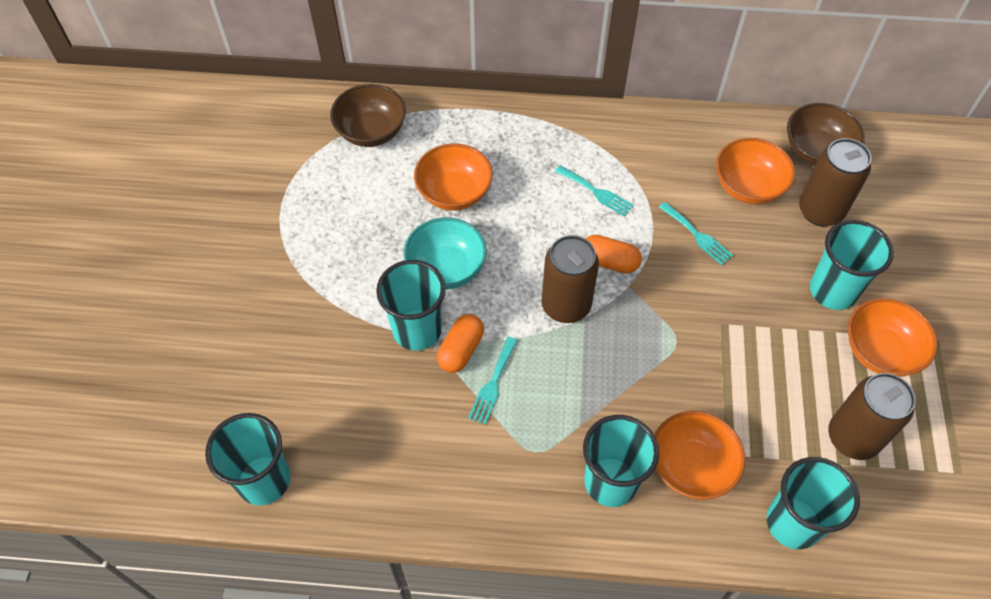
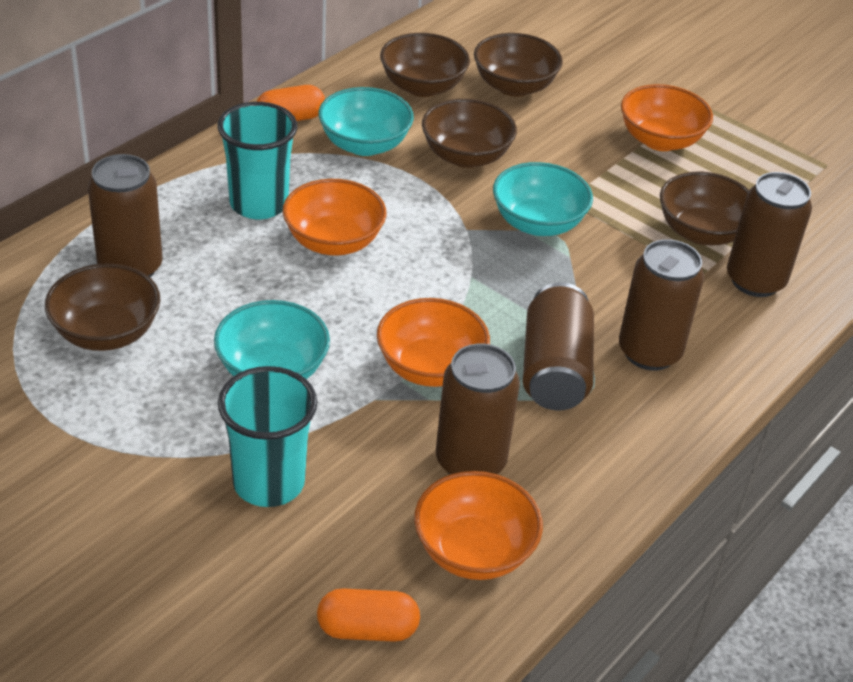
brown bowl: [330,84,406,147] [787,103,865,165] = 2 -> [45,264,161,351] [380,33,470,97] [422,99,517,168] [474,33,563,97] [660,172,749,245] = 5
brown can: [541,235,599,323] [799,138,871,226] [828,373,916,460] = 3 -> [88,154,162,277] [436,344,520,475] [523,282,594,411] [619,239,704,371] [727,172,812,297] = 5
turquoise bowl: [404,217,487,290] = 1 -> [214,300,330,379] [318,87,414,156] [493,162,593,236] = 3
turquoise cup: [205,413,290,505] [376,260,446,351] [583,415,659,507] [767,457,860,549] [810,220,894,310] = 5 -> [218,102,298,219] [218,366,317,507] = 2
turquoise fork: [468,337,518,425] [555,165,634,217] [659,202,733,265] = 3 -> none = 0

